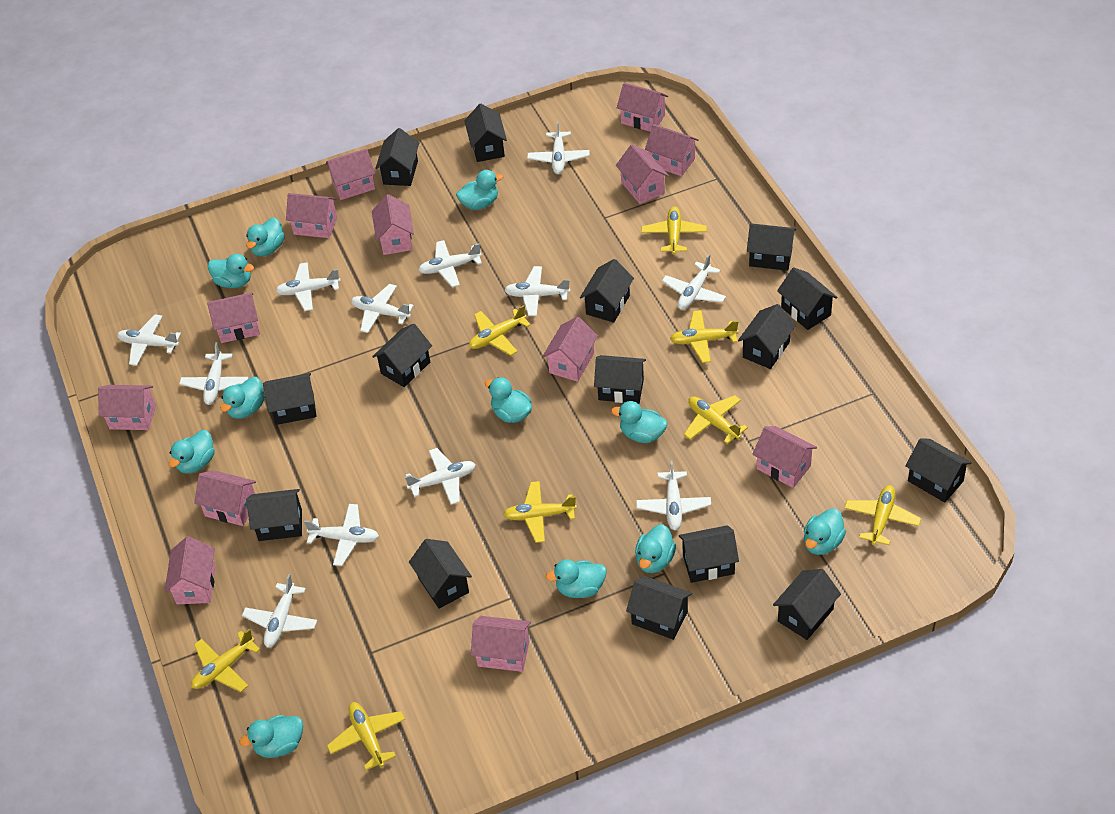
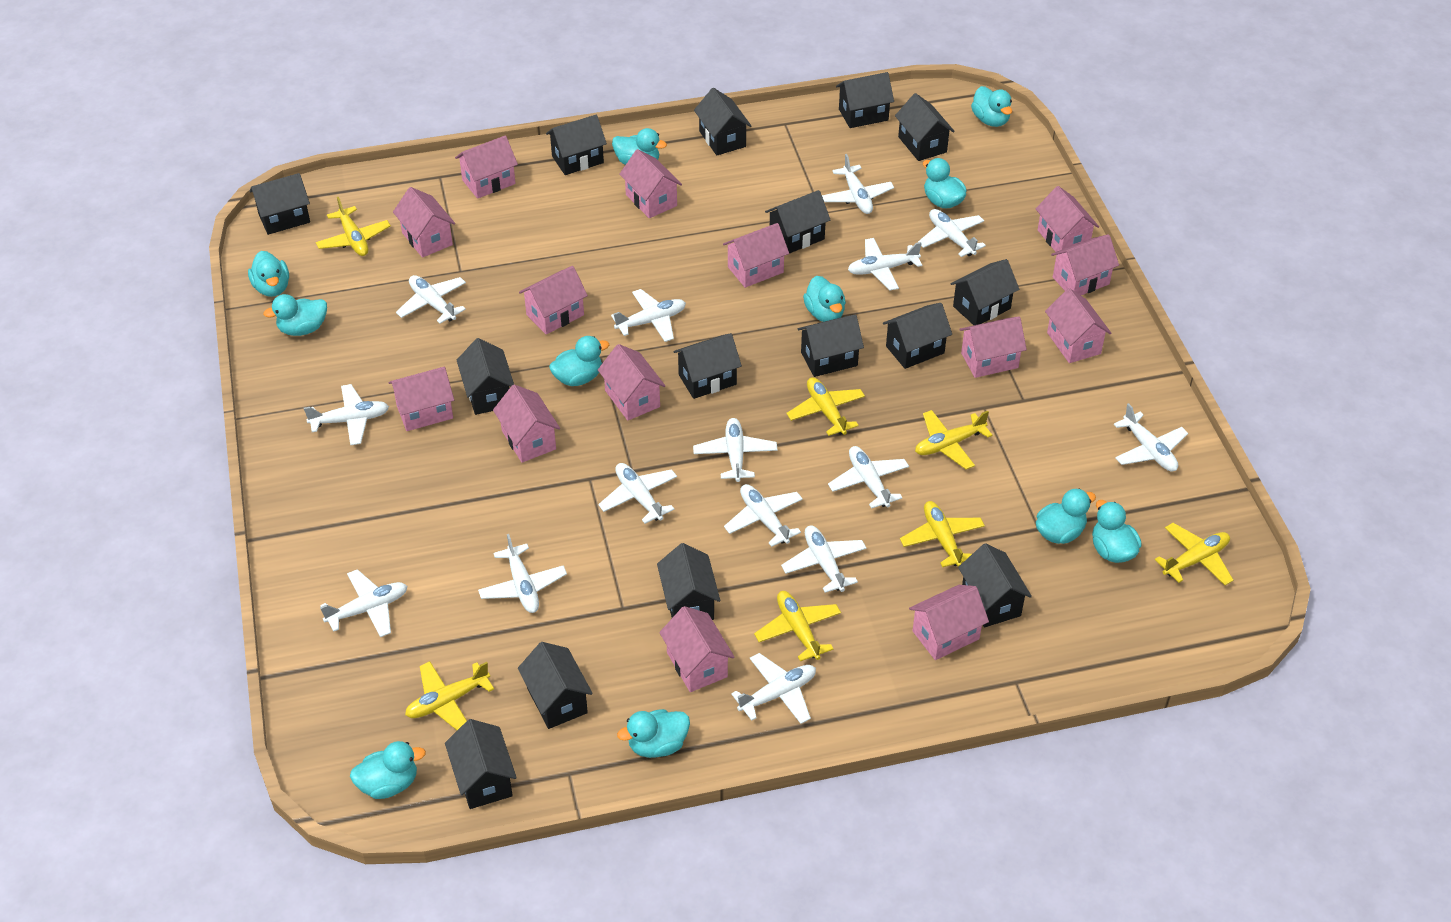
pink house: [98,385,156,430] [165,536,216,605] [194,470,256,526] [207,293,260,343] [286,193,337,238] [325,148,375,200] [372,194,414,255] [471,616,531,672] [542,317,598,382] [616,145,669,204] [617,83,668,132] [645,124,699,176] [752,426,817,488] = 13 -> [389,367,454,431] [393,187,455,258] [455,136,518,199] [493,385,560,463] [519,266,588,335] [598,344,665,421] [619,149,682,218] [659,606,735,692] [723,223,789,288] [909,585,989,660] [959,316,1027,378] [1036,186,1099,252] [1045,288,1111,363] [1051,234,1119,295] = 14
white plane: [117,315,181,366] [179,342,248,405] [242,574,317,648] [276,262,341,311] [304,504,379,566] [351,284,414,333] [405,448,476,505] [418,240,482,287] [504,266,571,316] [527,121,590,174] [636,460,711,530] [662,254,726,310] = 12 -> [304,384,389,445] [320,569,407,637] [396,275,466,324] [478,534,567,613] [598,463,677,524] [611,289,686,342] [693,418,777,482] [724,484,803,547] [731,653,816,724] [781,525,866,593] [822,154,894,214] [828,446,909,509] [848,238,922,290] [918,209,986,257] [1114,403,1188,471] = 15
yellow plane: [191,629,260,692] [327,702,405,770] [469,305,531,356] [503,481,577,543] [641,206,707,254] [670,310,739,363] [684,395,748,444] [844,485,921,545] = 8 -> [316,197,391,256] [405,661,494,730] [754,591,841,662] [787,377,865,436] [900,501,985,567] [915,410,993,469] [1155,523,1233,585] = 7

